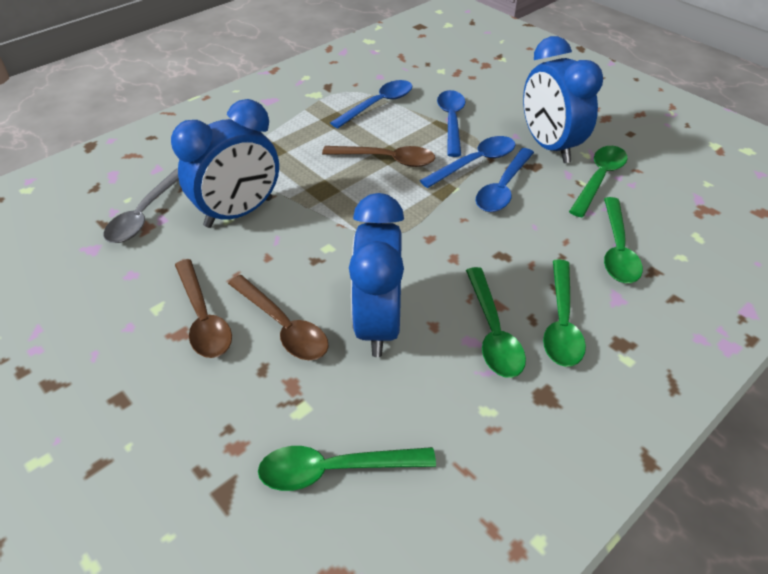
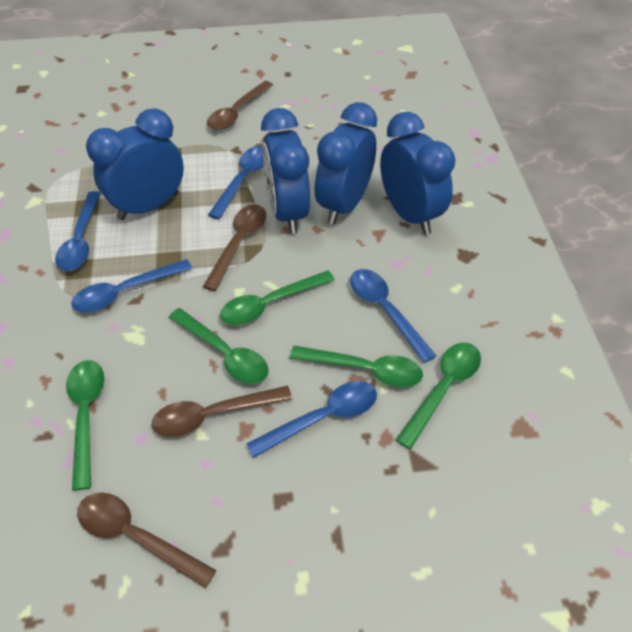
blue clock: [171,99,279,228] [349,193,404,357] [523,36,603,163] = 3 -> [86,108,184,220] [261,108,310,234] [315,102,377,225] [380,112,455,235] = 4
blue spoon: [330,80,413,129] [420,136,515,188] [437,90,465,157] [476,148,534,212] = 4 -> [55,191,101,271] [71,259,192,312] [208,146,264,219] [246,381,377,458] [350,269,436,363] = 5
brown spoon: [175,259,232,358] [228,275,329,360] [322,146,435,167] = 3 -> [77,493,216,588] [152,386,292,437] [203,204,266,291] [207,81,273,130] = 4
grey spoon: [104,169,179,243] = 1 -> none = 0

